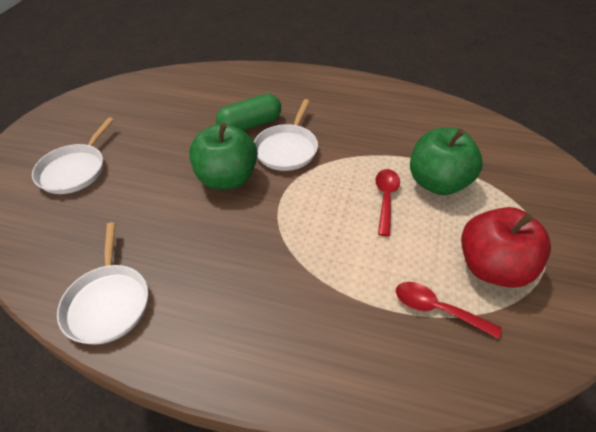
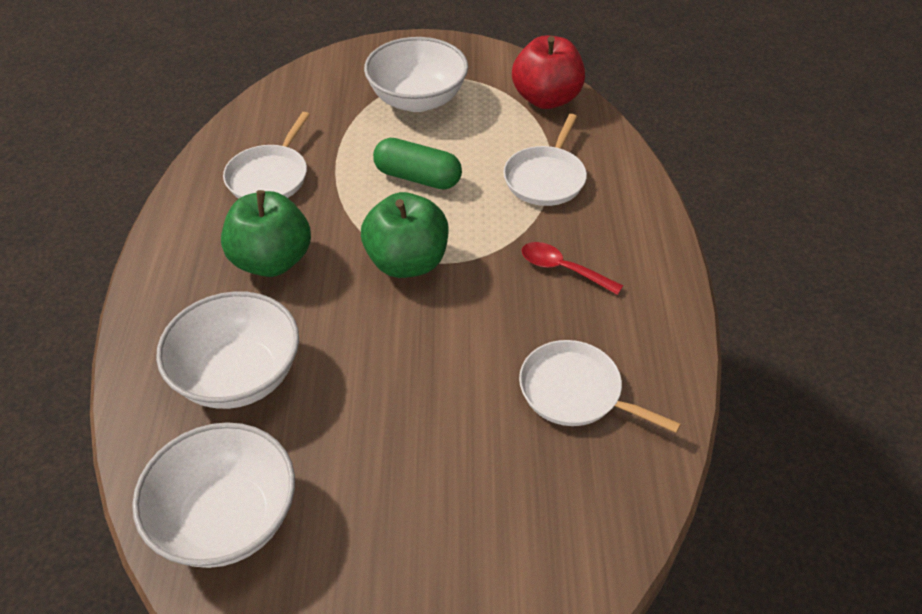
red spoon: [375,169,400,236] [396,282,502,339] = 2 -> [522,242,623,295] = 1
white bowl: none = 0 -> [132,422,295,568] [156,291,299,409] [364,37,468,112] = 3

